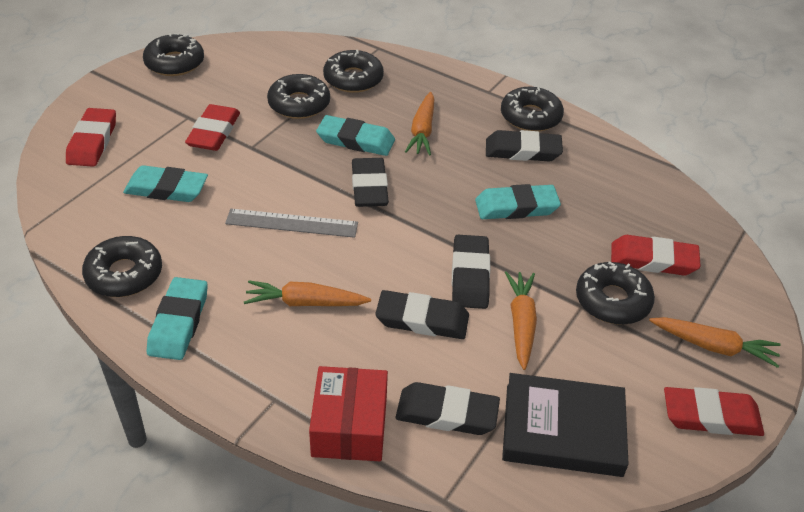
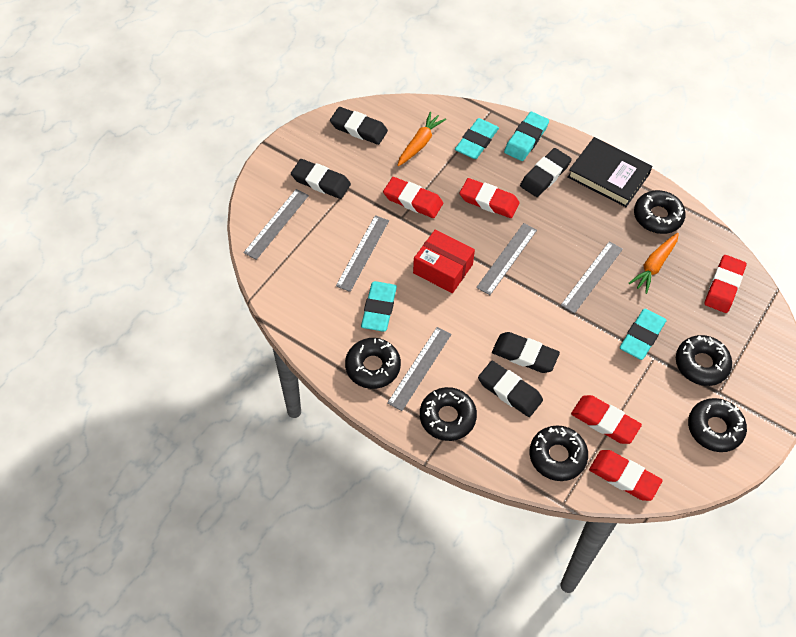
grey ruler: [225,209,358,238] = 1 -> [243,189,309,260] [336,215,389,292] [387,327,451,411] [476,223,537,295] [561,241,623,314] = 5
orange carrot: [244,280,371,306] [405,92,434,156] [505,271,537,370] [649,317,781,368] = 4 -> [397,112,446,166] [629,233,679,294] = 2
red eraser: [66,108,116,167] [185,104,240,151] [611,235,701,275] [664,387,764,436] = 4 -> [383,177,443,218] [460,178,520,218] [571,395,642,444] [589,450,663,501] [705,255,746,313] = 5

